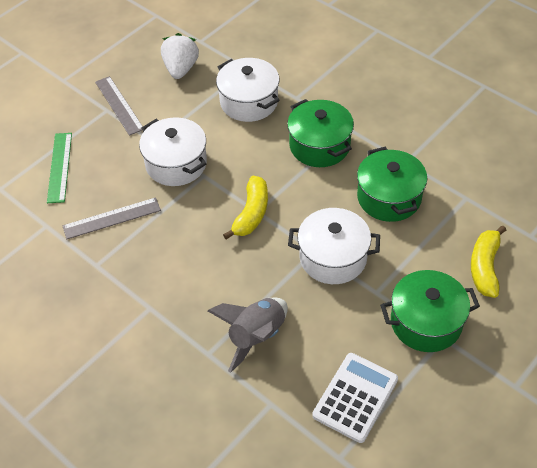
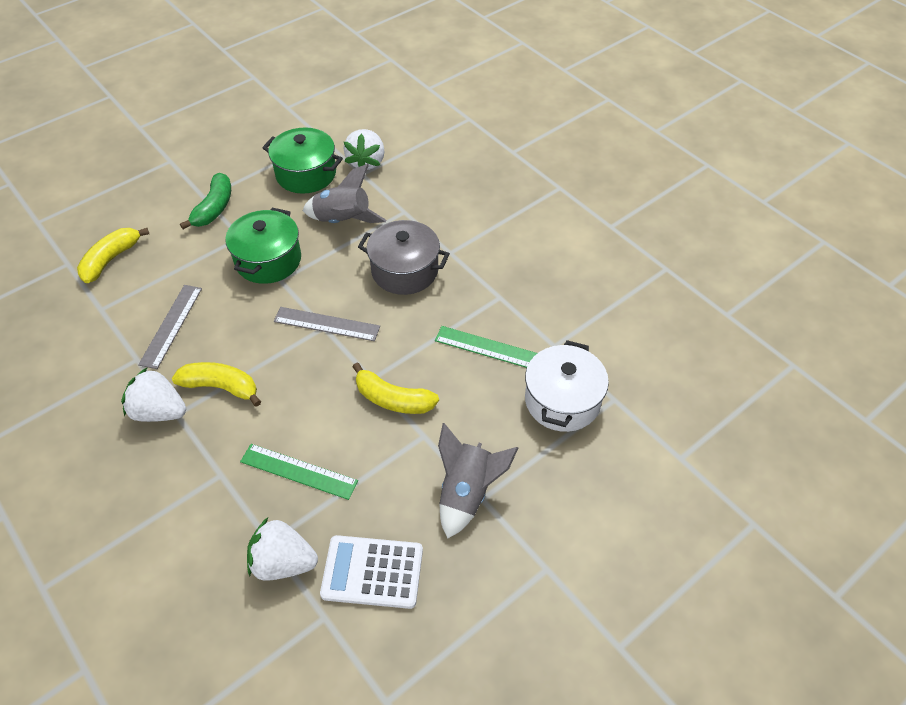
green banana: none = 0 -> [180,173,231,229] = 1
green pot: [287,99,354,167] [357,147,427,222] [380,270,480,352] = 3 -> [226,208,301,284] [262,127,343,194] = 2
green ruler: [47,133,72,203] = 1 -> [240,444,358,500] [435,326,537,368] = 2
grey pot: none = 0 -> [358,220,450,295] = 1
grey rocket: [208,298,288,373] = 1 -> [303,164,386,223] [438,423,518,539] = 2
white pot: [139,117,207,186] [216,58,280,122] [288,208,380,284] = 3 -> [525,340,609,432] = 1
white strawberry: [161,33,199,79] = 1 -> [121,367,186,422] [247,517,318,581] [343,129,384,170] = 3
yellow banana: [223,176,268,240] [471,226,506,298] = 2 -> [77,228,149,283] [172,362,261,407] [352,362,439,414] = 3

